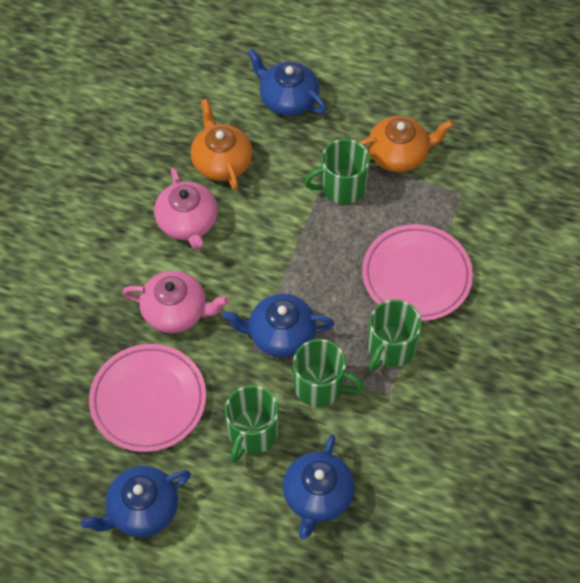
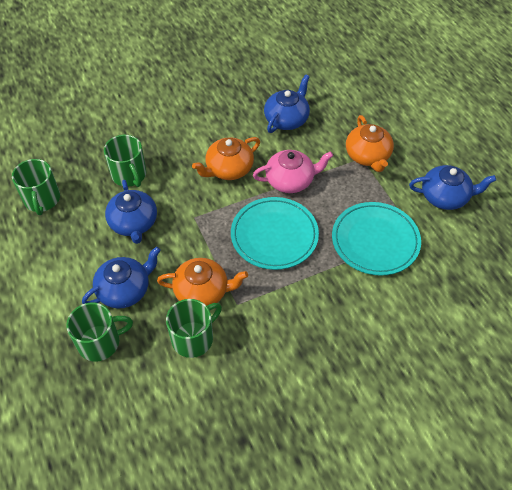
orange teapot: [191,99,252,190] [359,116,454,172] = 2 -> [157,258,248,306] [192,137,260,180] [346,115,394,172] = 3
pink plate: [89,344,206,452] [362,224,473,321] = 2 -> none = 0
pink teapot: [122,271,229,333] [154,168,218,250] = 2 -> [253,150,333,193] = 1
turquoise plate: none = 0 -> [231,197,319,270] [332,202,421,276] = 2

